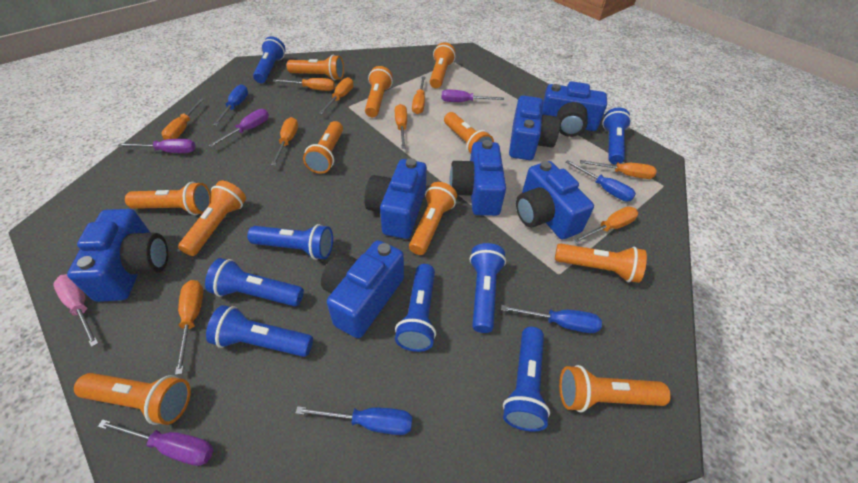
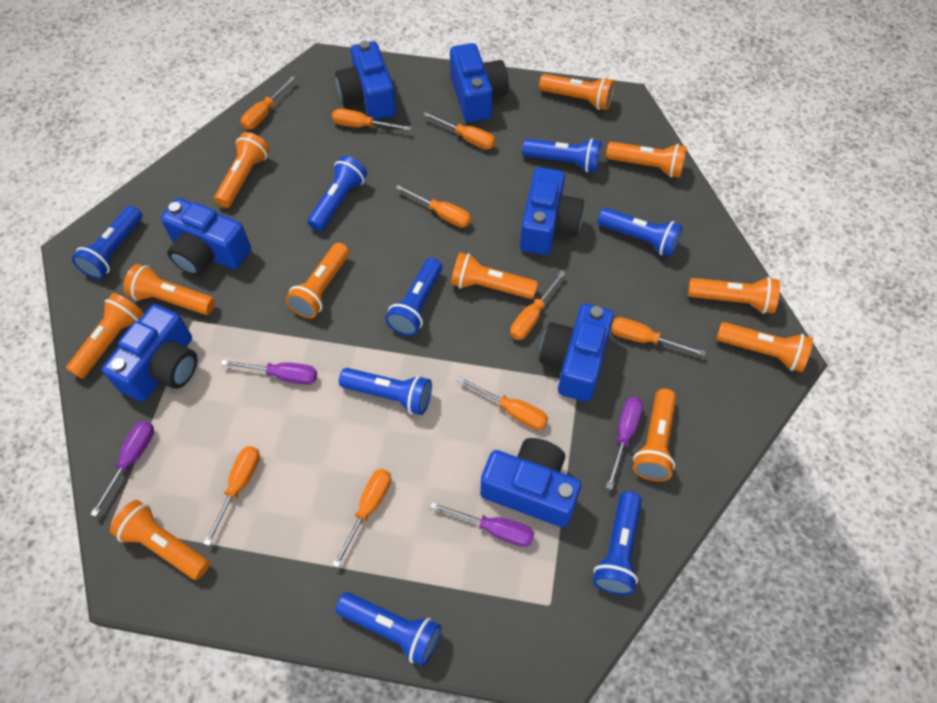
blue screwdriver: [213,84,248,126] [296,406,412,435] [501,305,602,333] [565,160,636,202] = 4 -> none = 0
pink screwdriver: [53,274,98,347] = 1 -> none = 0

